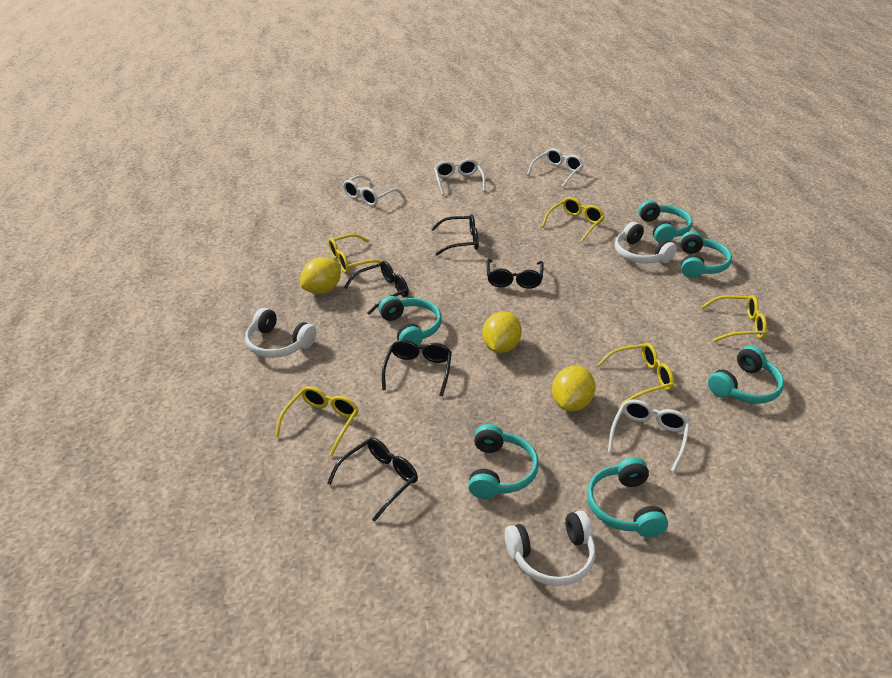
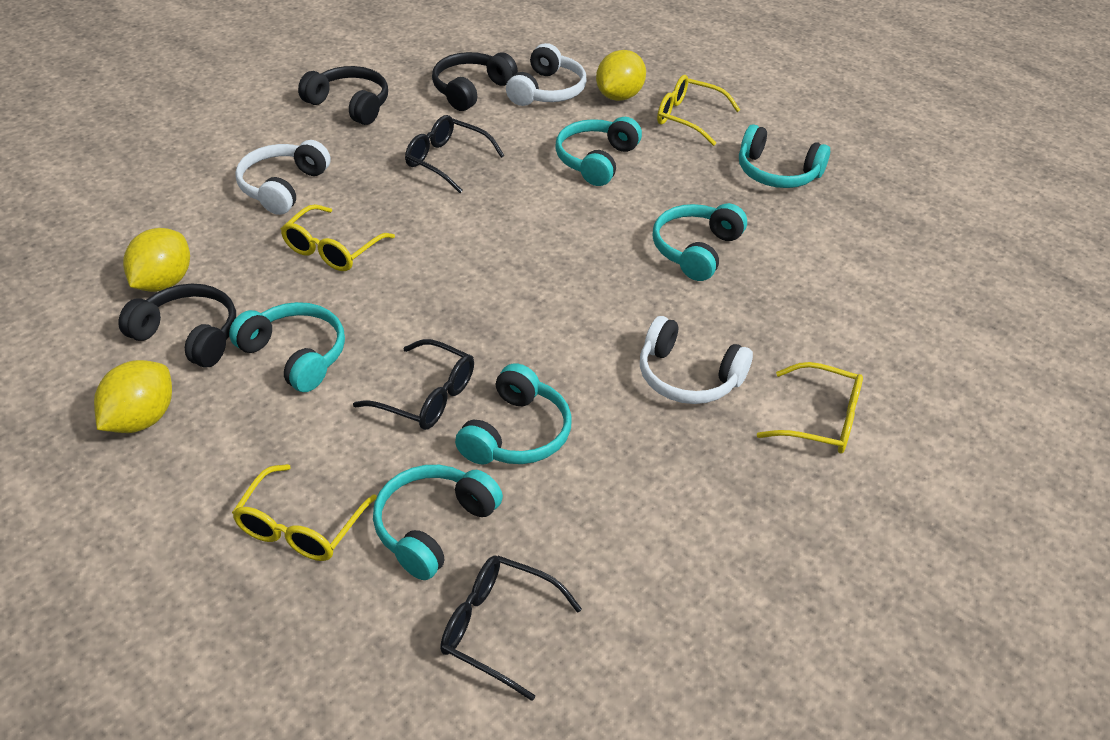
black glasses: [327,437,418,522] [344,261,409,315] [382,340,452,396] [431,214,479,255] [487,259,544,289] = 5 -> [353,339,474,430] [405,115,504,193] [440,555,582,701] = 3
black headphones: none = 0 -> [118,284,236,368] [298,66,388,125] [432,52,518,111] = 3
white glasses: [343,175,402,206] [434,159,485,195] [527,148,584,187] [608,399,690,472] = 4 -> none = 0
yellow glasses: [275,386,359,456] [328,234,382,273] [541,197,605,243] [597,343,674,403] [701,295,767,342] = 5 -> [232,464,377,561] [281,204,395,271] [657,75,740,146] [757,362,863,454] = 4

